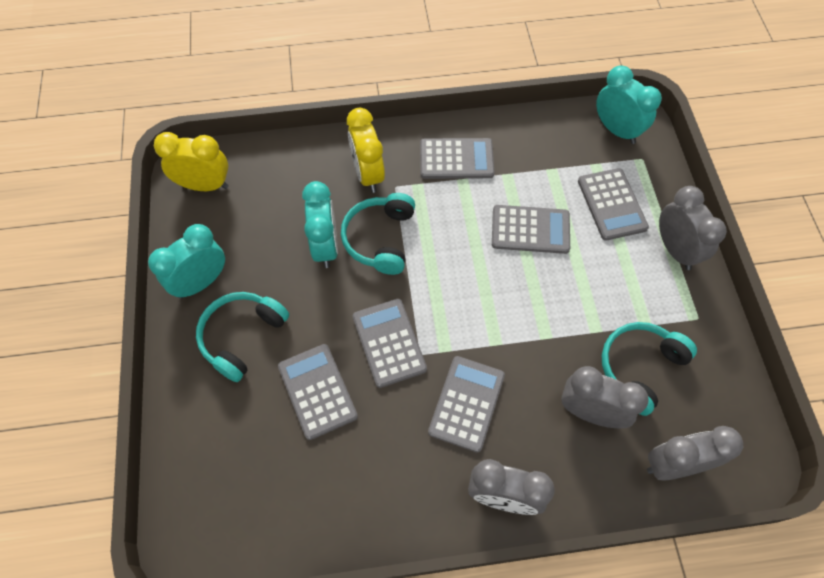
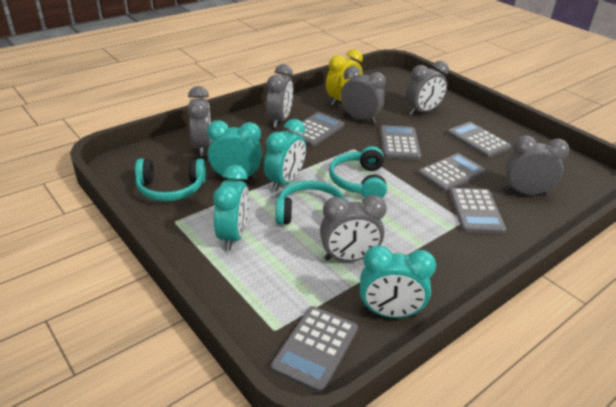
grey clock: [468,459,555,515] [561,366,649,429] [647,426,743,481] [659,186,727,270] = 4 -> [187,86,211,156] [266,64,293,128] [320,195,387,261] [340,66,386,124] [406,61,449,115] [505,135,570,196] = 6
turquoise clock: [148,224,225,299] [302,181,338,268] [596,65,662,144] = 3 -> [207,120,262,180] [213,165,249,251] [264,119,306,191] [360,245,436,318] = 4
yellow clock: [154,132,229,191] [347,108,385,193] = 2 -> [326,49,363,105] = 1

